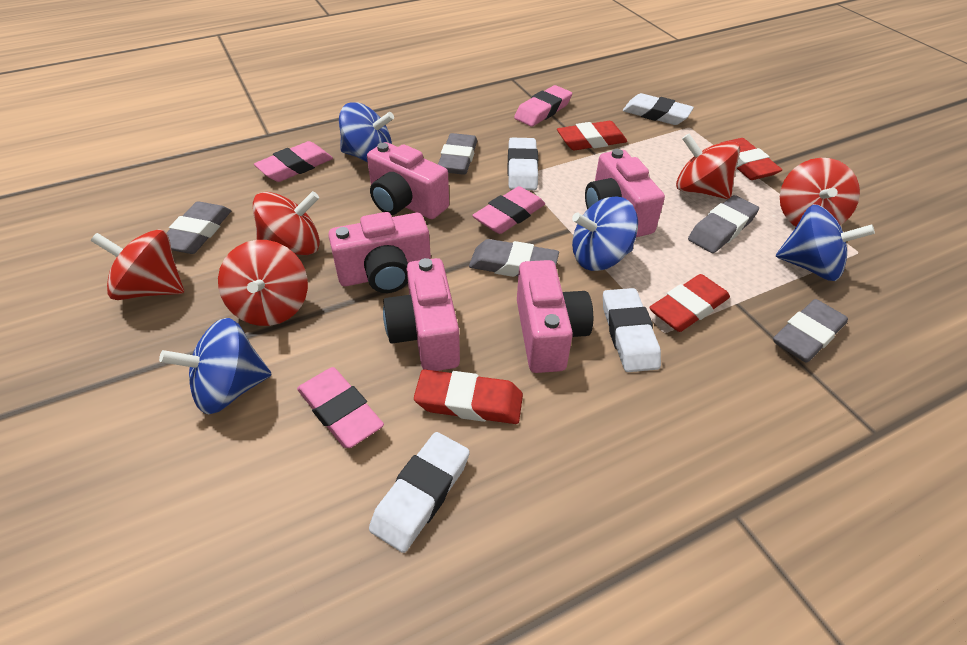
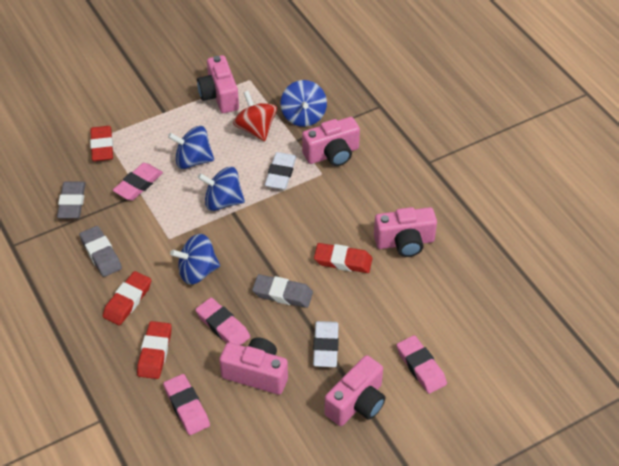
grey eraser: [167,202,231,254] [438,133,477,175] [469,239,559,277] [688,195,759,253] [773,299,848,363] = 5 -> [57,181,86,219] [79,226,122,277] [252,274,313,308] = 3
red spinning top: [91,229,184,300] [218,240,308,326] [253,191,320,255] [676,134,740,199] [780,158,860,226] = 5 -> [233,91,277,141] = 1
white eraser: [369,432,470,553] [508,138,538,190] [603,288,661,372] [623,93,694,125] = 4 -> [265,152,296,190] [313,321,339,367] = 2

